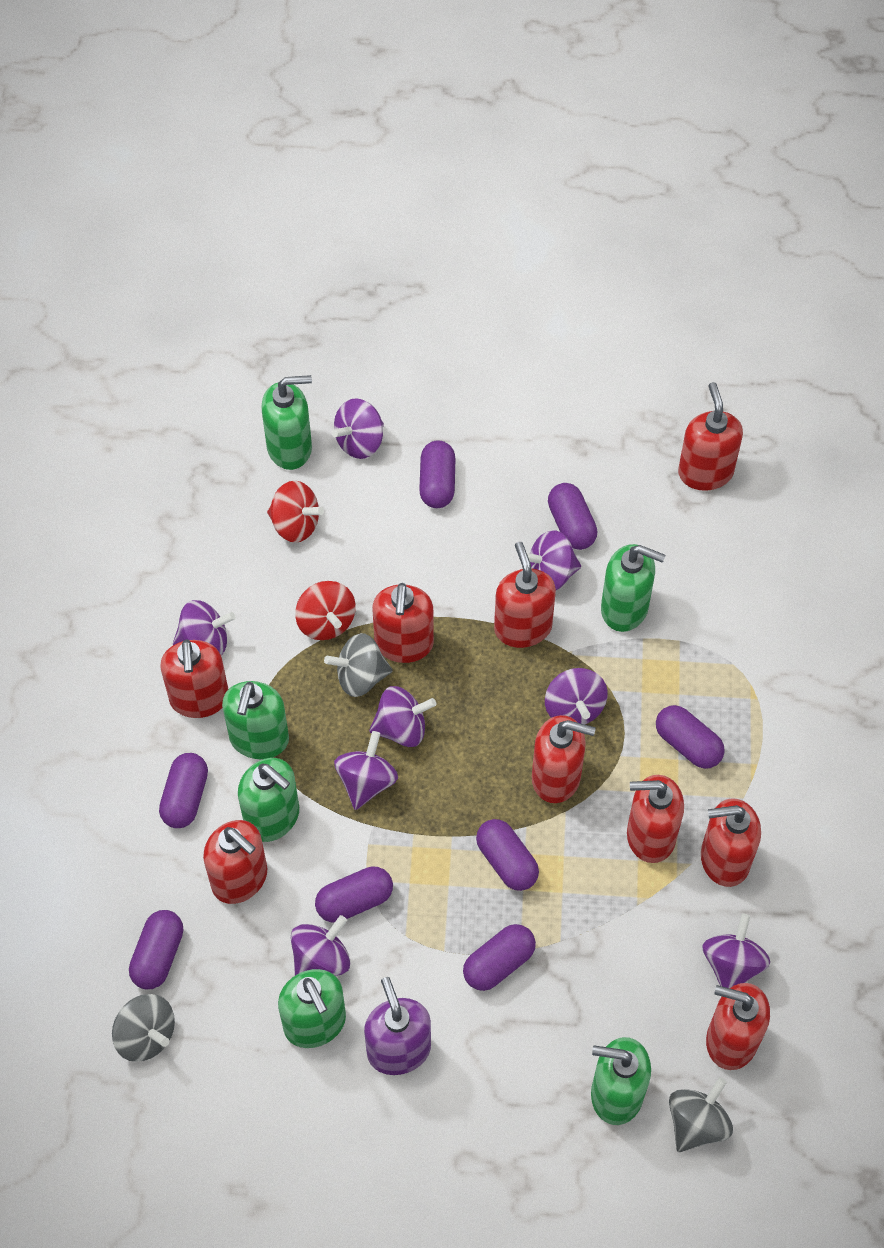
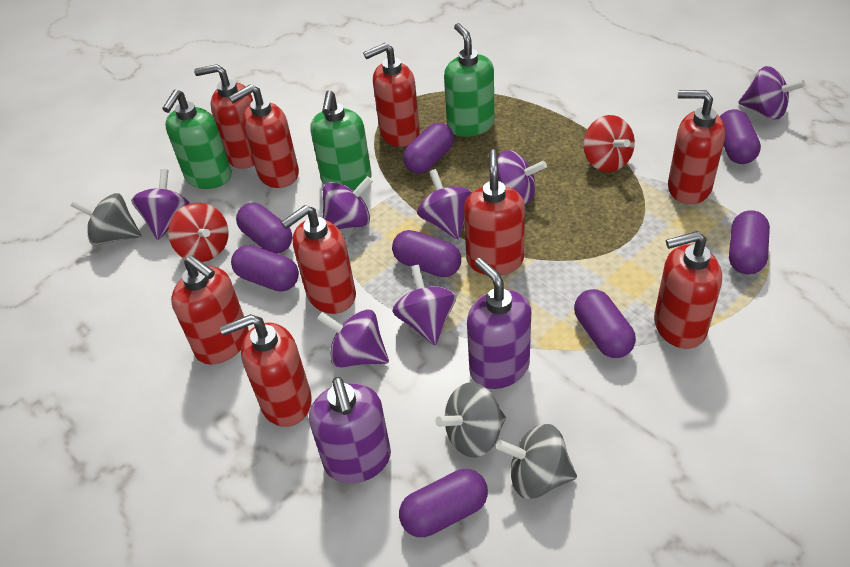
green soap dispenser: [222,681,289,759] [238,758,299,842] [261,375,312,470] [278,969,346,1048] [591,1037,651,1125] [601,544,666,632] = 6 -> [162,89,232,189] [310,90,372,190] [444,23,495,137] = 3
purple soap dispenser: [364,977,431,1075] = 1 -> [309,377,391,483] [467,258,531,389] = 2
purple spinning top: [173,600,235,656] [291,915,350,976] [332,398,384,459] [334,731,398,810] [369,686,436,747] [527,530,581,590] [545,668,608,725] [702,914,770,988] = 8 -> [131,169,190,240] [317,309,389,368] [322,176,373,229] [392,265,456,345] [417,169,472,239] [497,150,547,205] [738,66,805,119] = 7

